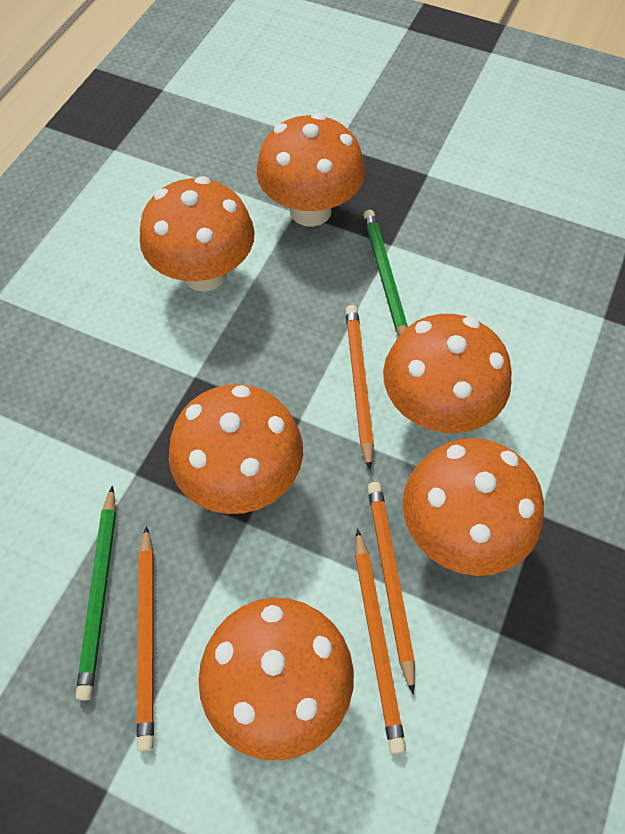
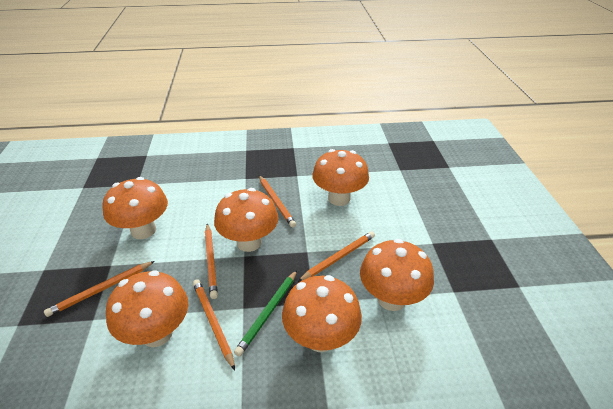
green pencil: [76,486,116,700] [363,210,408,336] = 2 -> [234,270,297,356] = 1
orange pencil: [137,526,154,752] [345,305,374,470] [355,529,406,754] [367,482,415,695] = 4 -> [44,261,155,317] [193,279,235,370] [205,223,218,299] [259,175,296,228] [298,231,375,282] = 5

